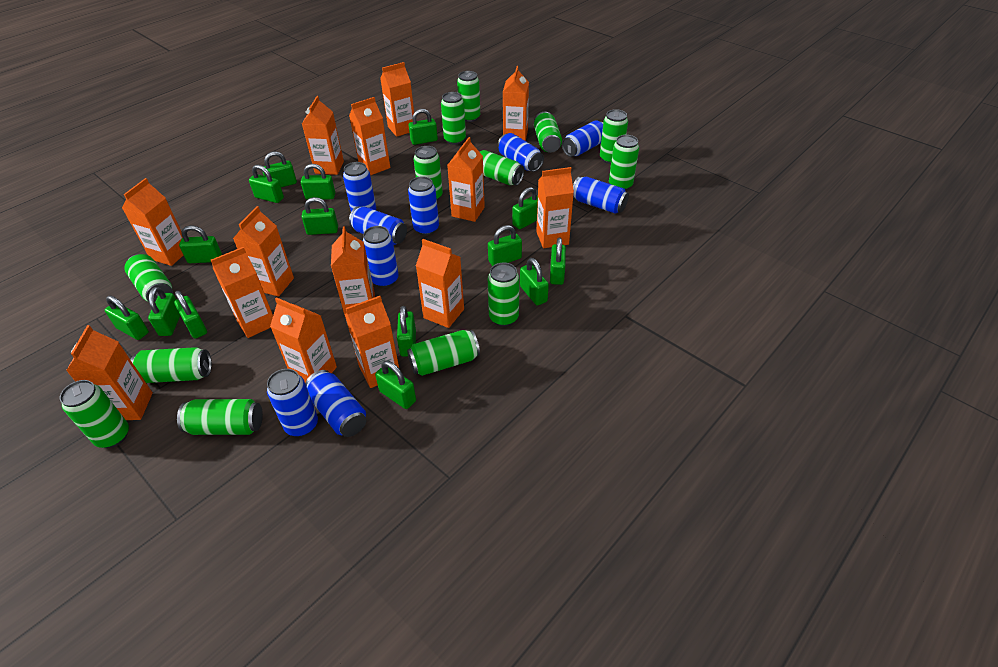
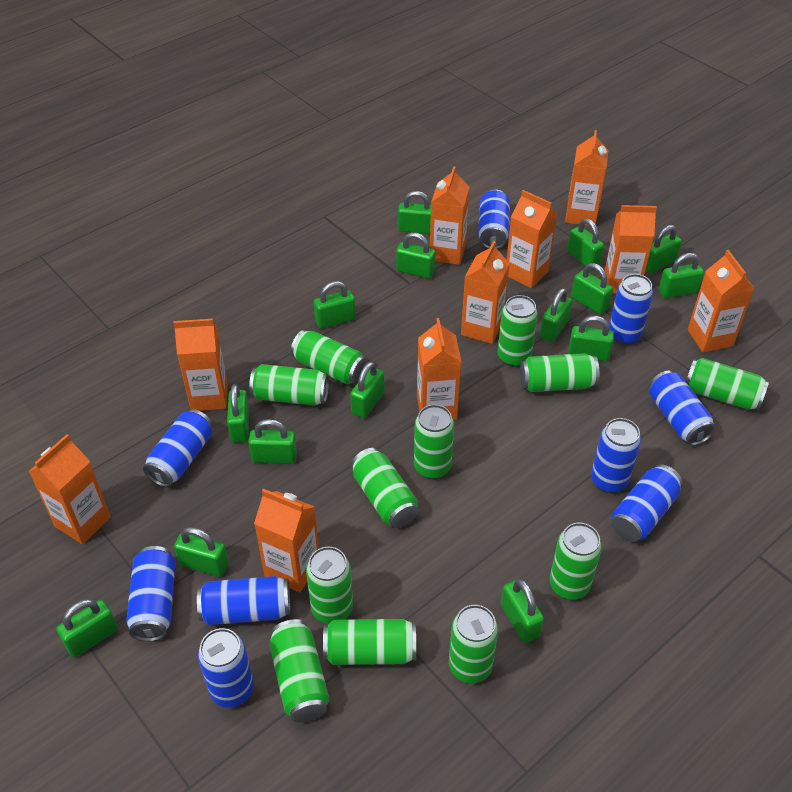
green can: [59,380,129,448] [124,254,173,302] [131,347,212,383] [177,399,263,435] [407,330,480,376] [414,146,443,201] [441,92,466,145] [457,71,480,122] [479,150,524,186] [488,262,520,327] [534,112,562,153] [600,109,628,164] [609,135,639,191] = 13 -> [249,364,329,406] [269,619,329,722] [291,330,367,385] [306,547,353,624] [323,619,416,665] [351,448,418,528] [414,404,454,479] [449,605,498,684] [497,295,538,367] [520,353,599,392] [550,523,602,600] [686,358,769,410] = 12
orange carton: [66,325,153,420] [122,178,183,266] [211,247,273,338] [233,206,294,297] [270,297,337,383] [302,96,344,175] [331,226,375,318] [345,296,399,388] [349,97,390,176] [380,62,414,137] [416,239,464,328] [447,137,485,222] [503,66,529,141] [536,167,574,248] = 14 -> [29,434,111,544] [173,319,228,411] [254,489,319,593] [417,318,462,420] [430,166,470,265] [461,241,510,344] [506,190,558,288] [565,130,608,226] [605,205,657,294] [688,250,755,353] = 10

